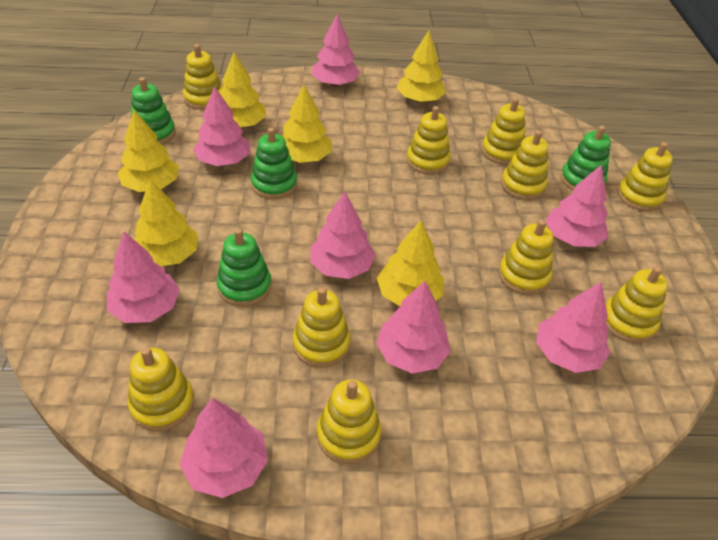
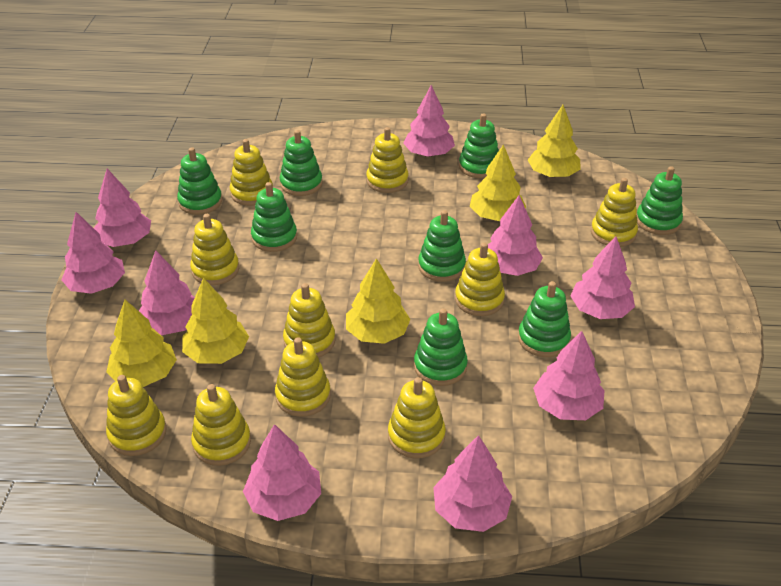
green stacking toy: [131,77,176,144] [217,228,272,307] [251,128,297,199] [561,126,611,190] = 4 -> [177,147,222,215] [251,182,297,252] [280,130,323,196] [414,308,468,386] [418,210,466,282] [459,114,499,178] [518,281,571,357] [637,166,683,235] = 8
pink tree: [107,232,180,323] [180,398,268,498] [193,86,250,166] [310,192,376,279] [312,14,360,86] [376,281,451,374] [536,282,610,373] [546,165,608,247] = 8 -> [61,212,125,294] [94,169,151,247] [139,250,195,335] [243,424,321,521] [403,85,455,157] [433,435,512,532] [488,195,543,276] [533,331,605,420] [570,236,635,319] = 9
yellow tree: [118,110,179,192] [134,179,198,266] [219,52,266,128] [282,85,332,163] [377,221,444,306] [397,31,446,103] = 6 -> [106,300,177,387] [182,278,249,364] [346,258,411,344] [470,144,526,221] [528,105,581,178] = 5

